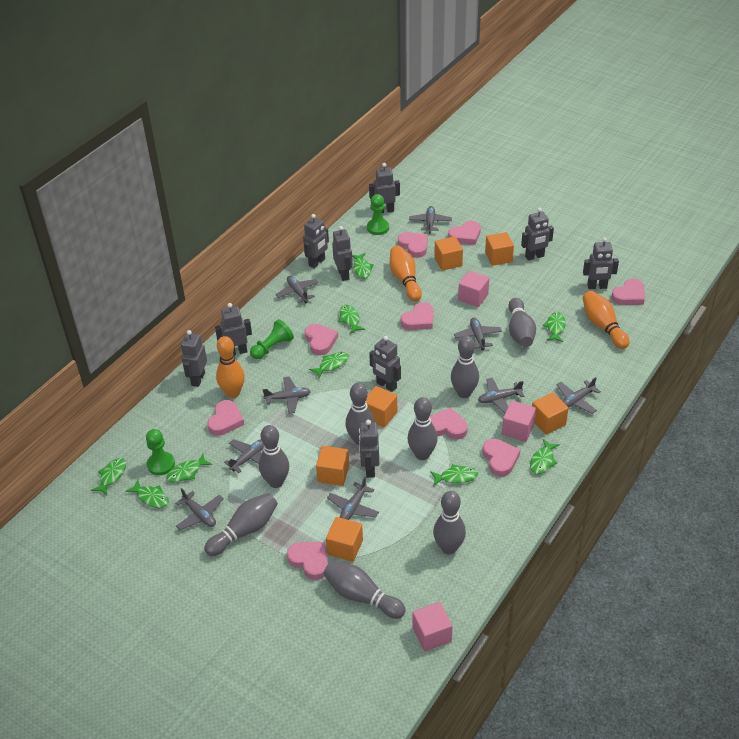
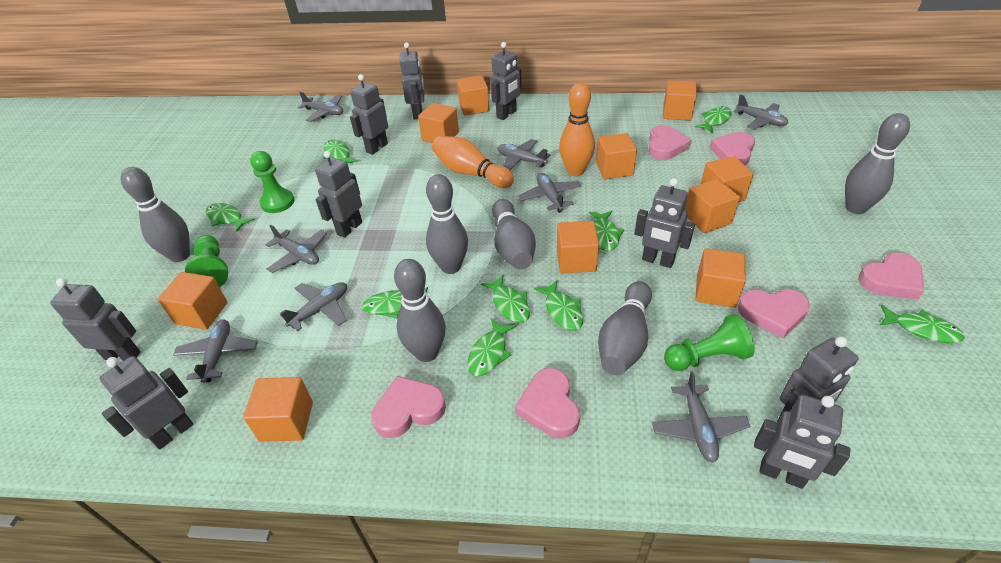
grey bowling pin: [204,493,278,556] [259,425,289,488] [323,561,406,619] [345,383,375,445] [407,397,438,460] [433,491,466,554] [451,336,479,398] [508,298,536,347] = 8 -> [121,167,190,262] [394,259,446,362] [426,174,468,274] [492,199,536,269] [598,281,652,375] [845,113,910,214] = 6
grey plane: [175,488,224,530] [224,439,264,473] [262,377,311,414] [275,276,319,304] [327,477,379,520] [409,206,452,234] [454,317,502,350] [478,378,525,413] [556,377,601,414] = 9 -> [173,319,258,383] [265,225,327,273] [280,282,347,331] [298,92,343,122] [498,139,551,170] [518,173,581,213] [652,371,750,463] [734,94,788,130] = 8
orange bowling pin: [216,336,245,398] [390,246,422,301] [583,291,630,349] = 3 -> [432,136,514,188] [559,83,595,176] = 2
orange cube: [316,446,349,486] [326,517,363,562] [366,386,397,427] [434,236,463,271] [485,232,514,266] [532,392,569,435] = 6 -> [158,272,228,330] [243,377,313,442] [418,103,459,143] [457,75,489,115] [557,221,599,273] [596,133,637,179] [663,80,697,121] [684,179,740,233] [695,248,746,308] [701,156,753,202] = 10
pink cube: [412,602,453,651] [458,271,489,307] [502,401,536,442] = 3 -> none = 0
pink heart: [207,400,245,436] [287,542,328,580] [305,324,338,355] [398,232,428,258] [401,302,433,330] [430,407,468,439] [448,221,481,245] [483,439,520,477] [611,279,645,305] = 9 -> [371,376,446,438] [515,368,580,438] [648,125,691,160] [709,132,755,165] [738,289,810,338] [858,252,924,300] = 6

